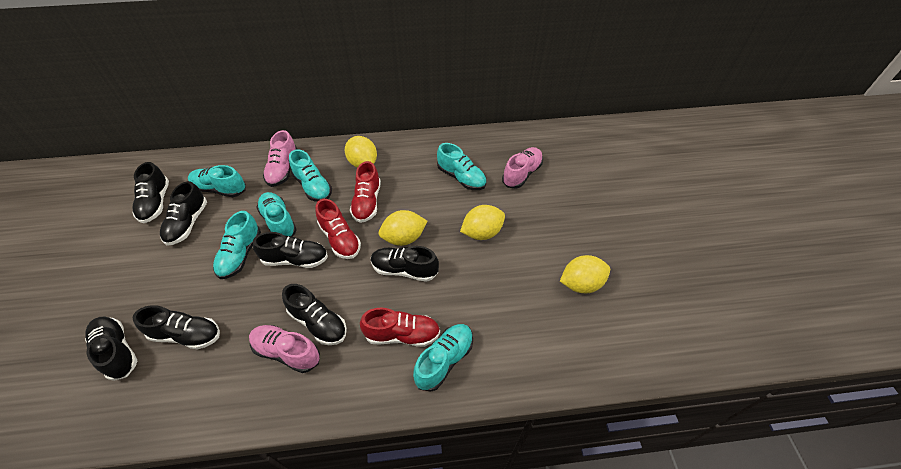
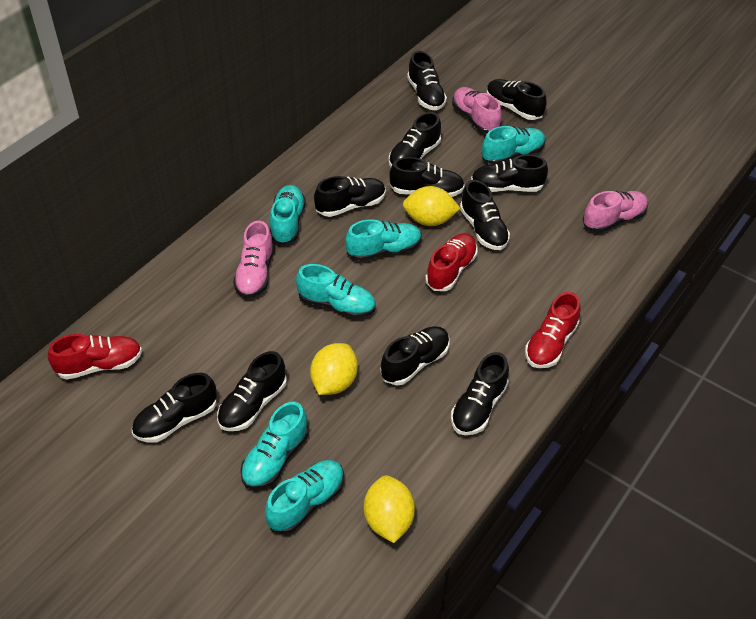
black shoe: [85,317,138,381] [132,162,169,223] [132,305,220,350] [160,181,207,246] [253,232,328,268] [282,284,347,345] [371,246,439,282] = 7 -> [132,373,217,443] [217,351,287,431] [314,176,386,217] [380,326,450,385] [389,112,441,167] [389,157,465,197] [407,51,447,111] [451,352,509,435] [460,180,510,250] [471,155,548,192] [486,79,547,120] = 11
yellow lemon: [345,136,377,168] [378,210,427,246] [460,205,505,240] [560,255,610,293] = 4 -> [310,343,358,395] [364,475,415,543] [403,186,461,226] = 3

